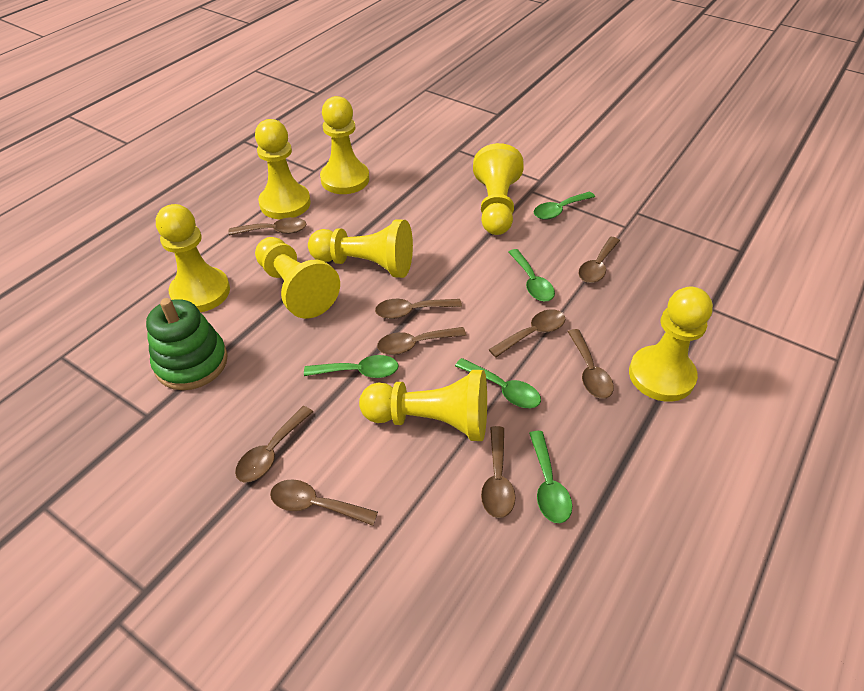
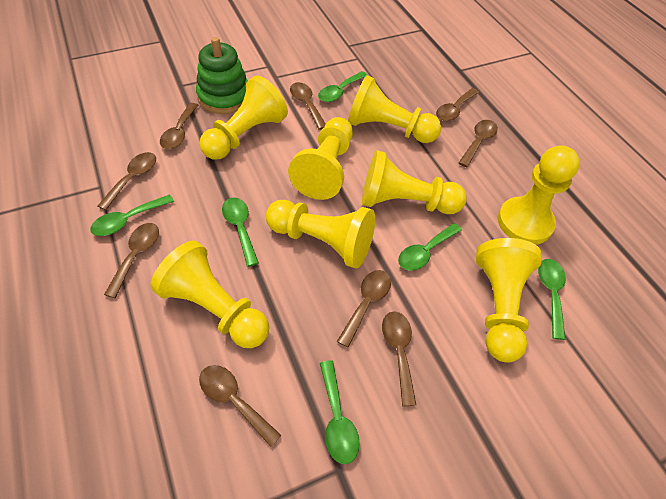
green spoon: [304,355,398,378] [455,358,541,408] [508,249,555,301] [529,431,572,523] [534,191,595,220] = 5 -> [90,194,174,236] [222,197,259,267] [318,71,367,102] [320,360,360,464] [398,223,462,271] [538,259,566,340] = 6

